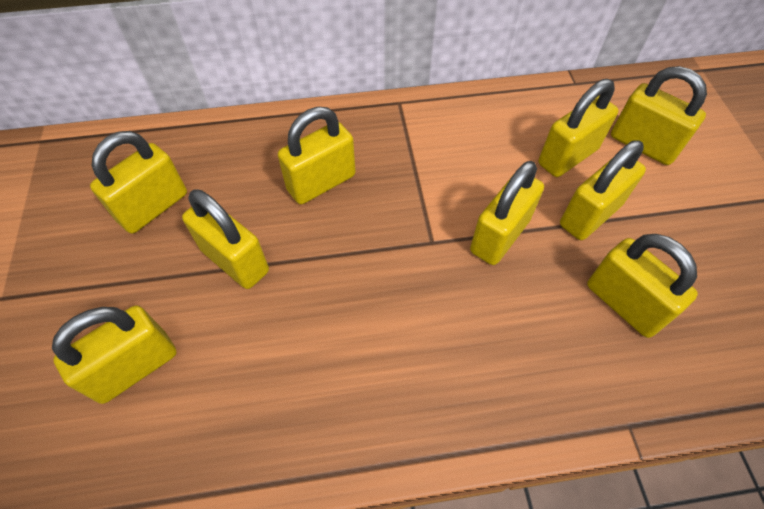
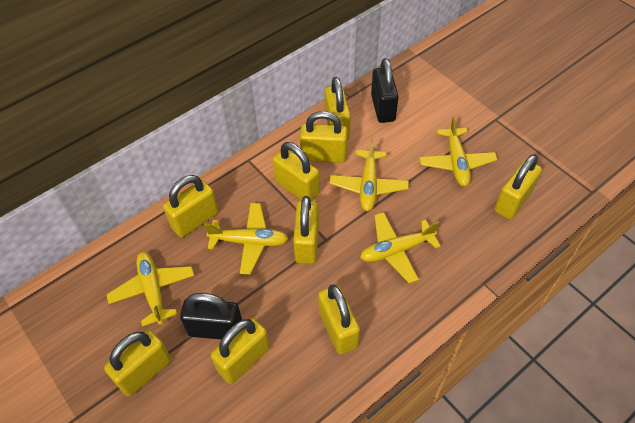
black padlock: none = 0 -> [180,293,242,340] [371,58,399,123] = 2
yellow plane: none = 0 -> [106,252,194,327] [204,203,289,275] [330,138,409,211] [360,212,441,283] [419,116,497,186] = 5

